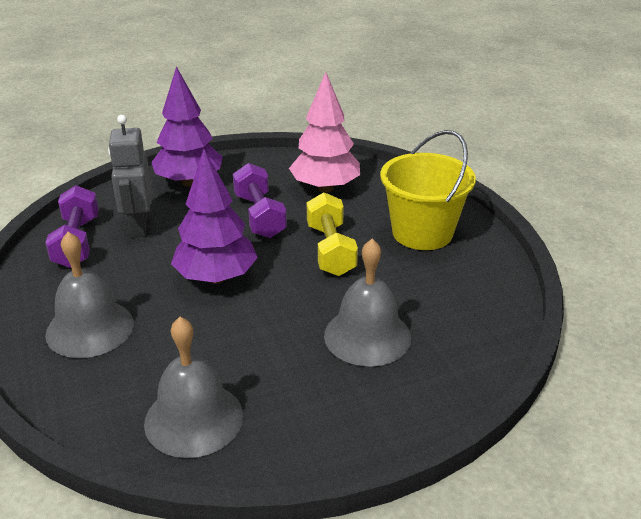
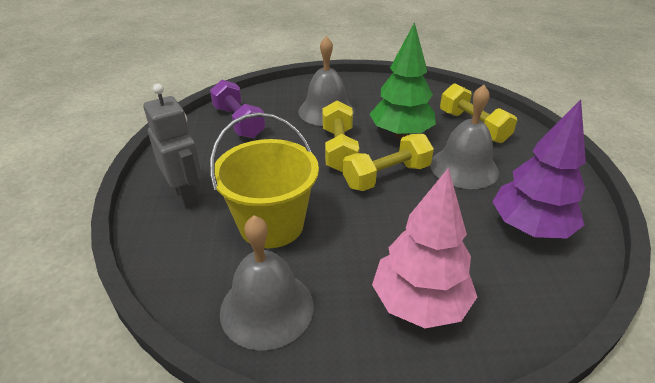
green tree: none = 0 -> [370,22,436,138] = 1
purple dumbbell: [45,185,99,268] [233,163,287,238] = 2 -> [210,80,265,138] = 1
purple tree: [151,66,223,186] [171,149,258,284] = 2 -> [492,99,586,239] = 1
yellow dumbbell: [307,192,358,276] = 1 -> [322,100,359,172] [343,134,434,191] [440,83,517,143] = 3

